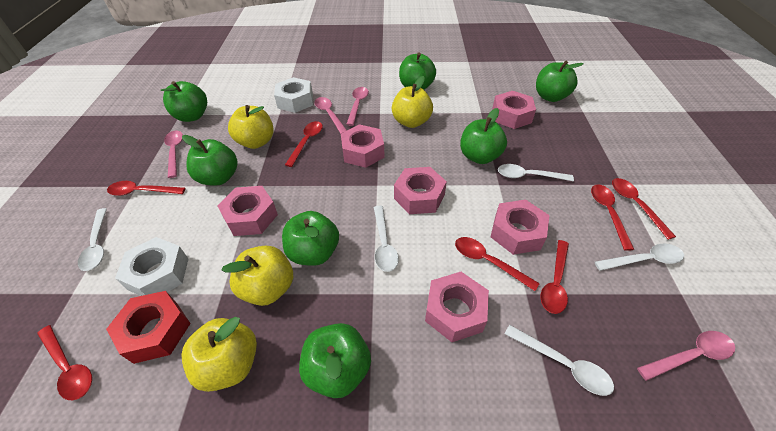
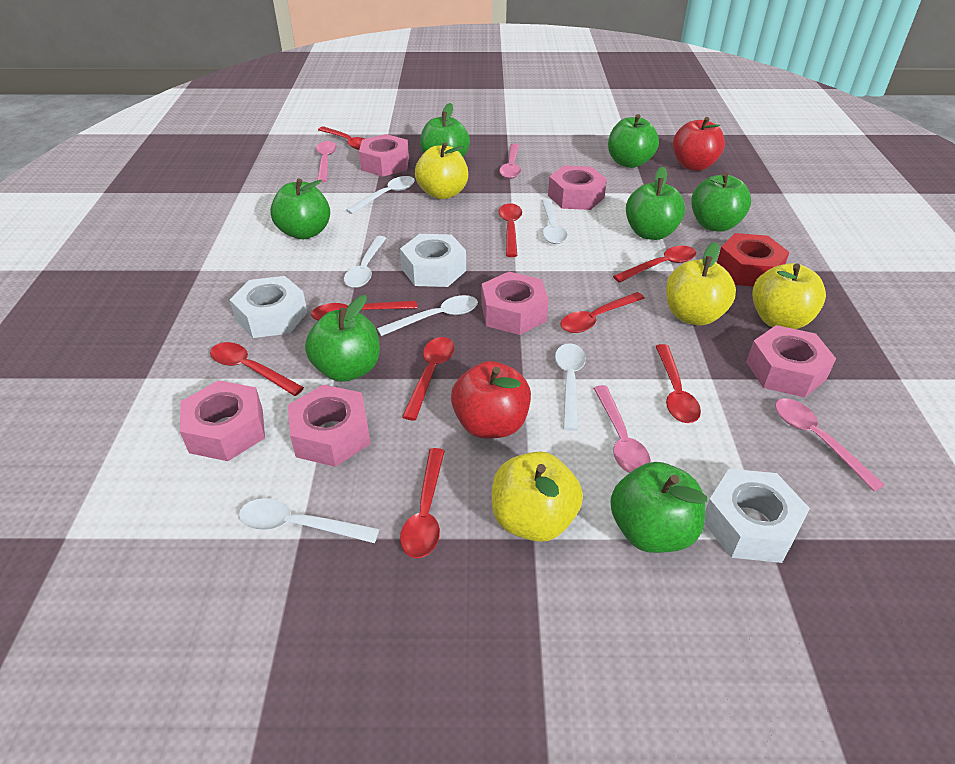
red apple: none = 0 -> [451,361,531,439] [673,117,725,171] = 2
red spoon: [37,325,92,400] [107,181,186,196] [285,121,323,167] [455,237,540,291] [540,240,569,314] [591,184,634,251] [612,178,676,240] = 7 -> [210,342,304,396] [311,300,418,320] [318,127,365,150] [400,448,445,558] [402,337,455,421] [499,203,522,257] [560,292,645,333] [613,246,697,283] [656,344,701,423] = 9
white nut: [115,237,189,296] [274,77,313,113] = 2 -> [230,276,308,338] [400,234,466,287] [704,469,810,563] = 3
white spoon: [78,208,107,271] [374,206,399,272] [498,164,574,181] [505,325,614,396] [595,244,684,271] = 5 -> [239,498,379,543] [344,236,386,288] [346,176,415,214] [377,295,478,336] [542,199,568,244] [555,343,586,431] = 6

